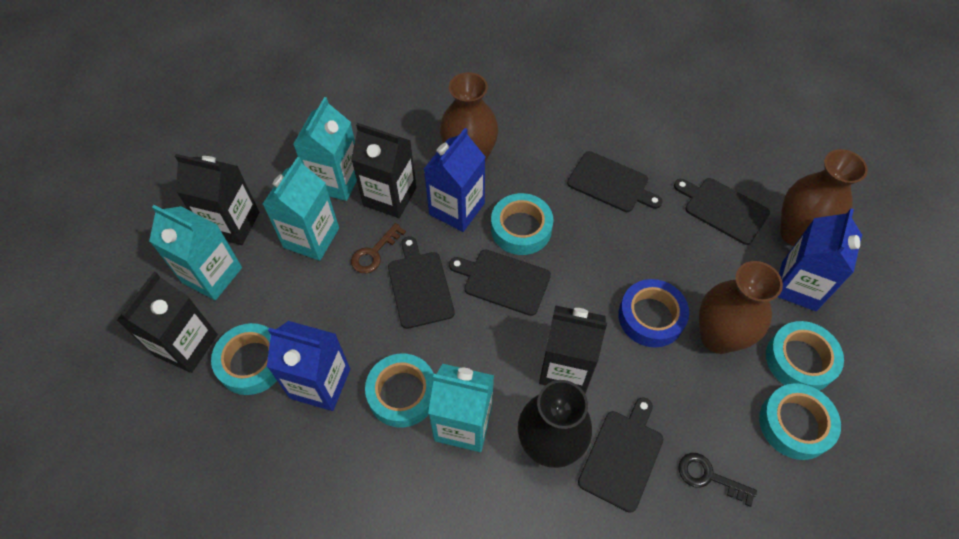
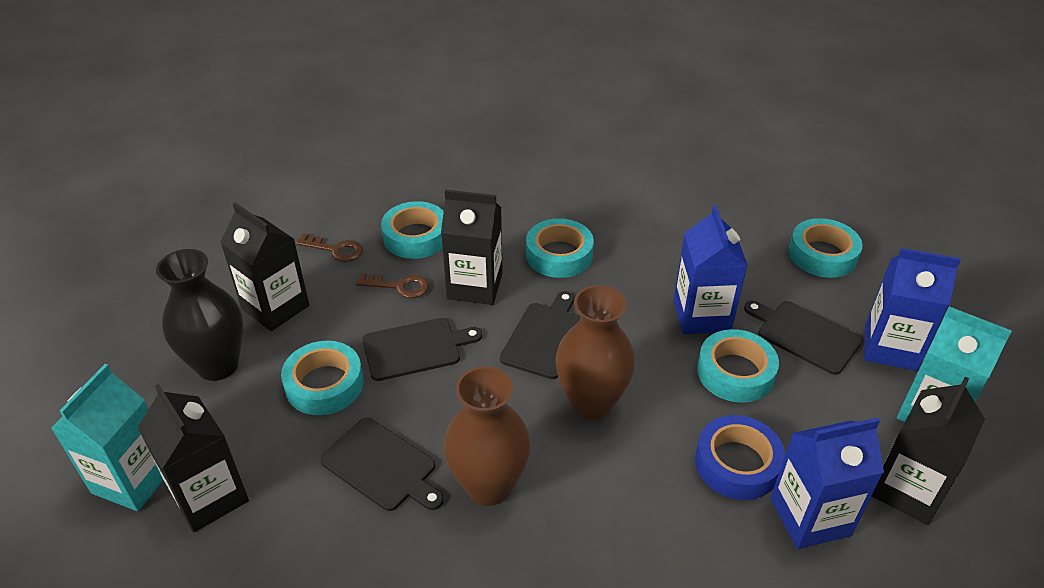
black cutting board: [388,236,455,329] [449,249,551,316] [567,151,663,212] [578,397,663,513] [674,178,770,245] = 5 -> [320,418,444,511] [363,318,482,381] [500,291,581,379] [744,301,863,375] = 4
black key: [678,453,757,507] = 1 -> none = 0
brown key: [351,223,406,273] = 1 -> [296,233,363,262] [356,273,429,298] = 2
brown vase: [440,72,498,162] [699,261,783,354] [780,149,868,246] = 3 -> [444,366,531,506] [555,285,635,420] = 2
turquoise carton: [149,205,242,300] [263,157,339,261] [293,97,357,201] [428,364,494,452] = 4 -> [51,364,163,511] [897,306,1012,422] = 2

